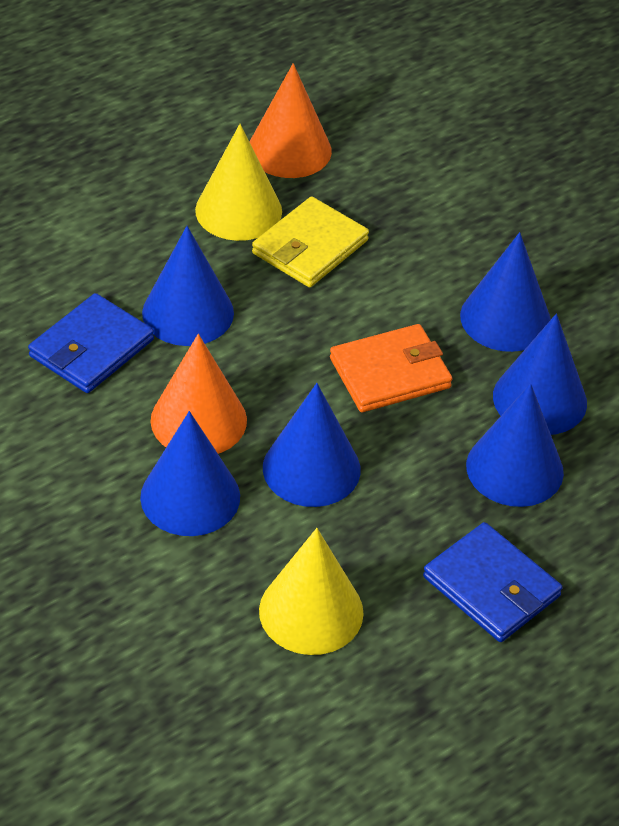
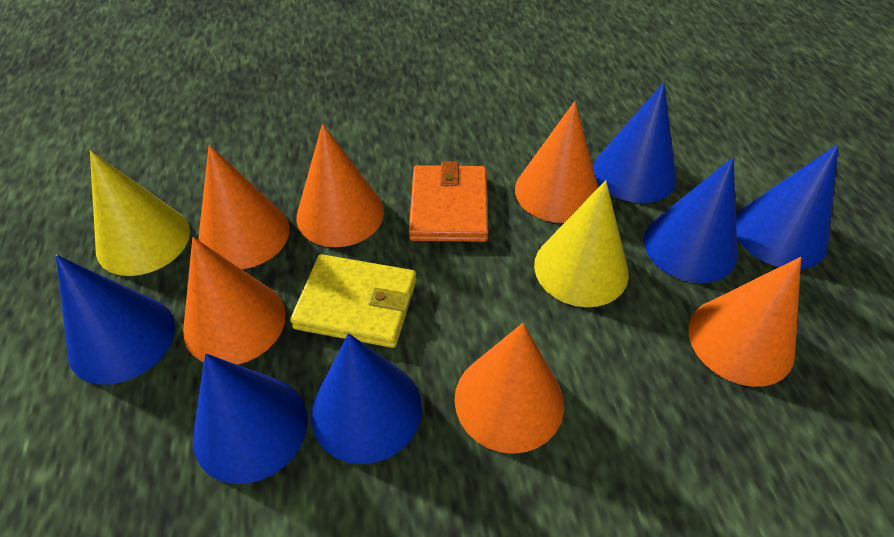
blue wallet: [28,293,154,393] [423,522,562,642] = 2 -> none = 0
orange cone: [151,334,247,454] [250,63,332,178] = 2 -> [183,237,286,365] [198,145,290,269] [296,124,384,247] [454,323,564,454] [515,101,598,223] [688,257,801,387] = 6

